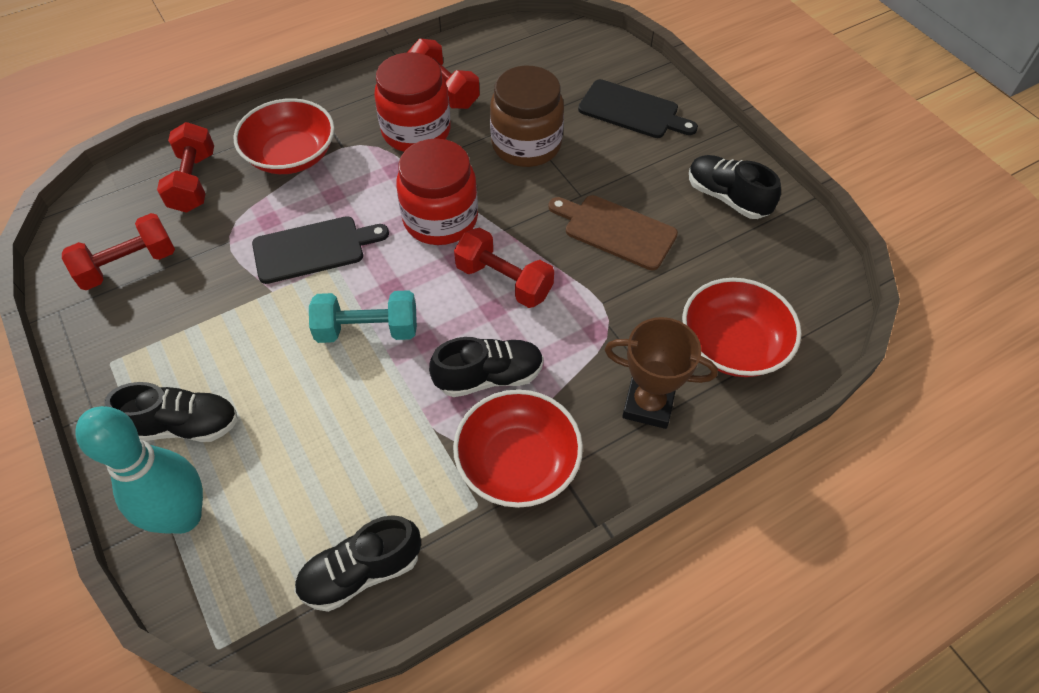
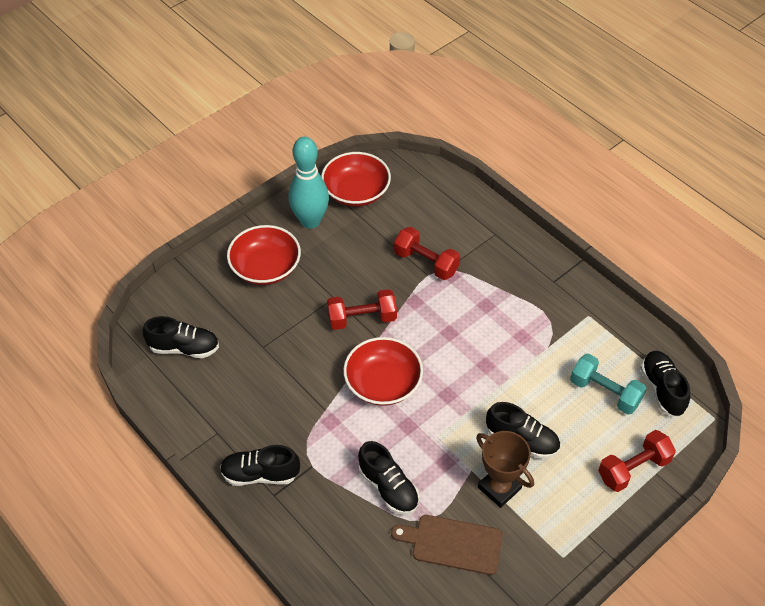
black cutting board: [252,216,389,284] [578,79,698,138] = 2 -> none = 0
black shoe: [105,382,238,442] [294,515,421,612] [429,337,544,397] [689,155,781,219] = 4 -> [143,316,219,358] [220,445,300,486] [358,441,419,515] [486,402,560,459] [640,351,690,416] = 5
brown jar: [490,65,564,167] = 1 -> none = 0
red dumbbell: [62,213,175,290] [157,122,214,213] [407,38,480,109] [454,227,554,308] = 4 -> [327,289,397,330] [394,227,460,280] [598,430,676,492] = 3
red jar: [374,52,451,152] [396,139,478,245] = 2 -> none = 0

